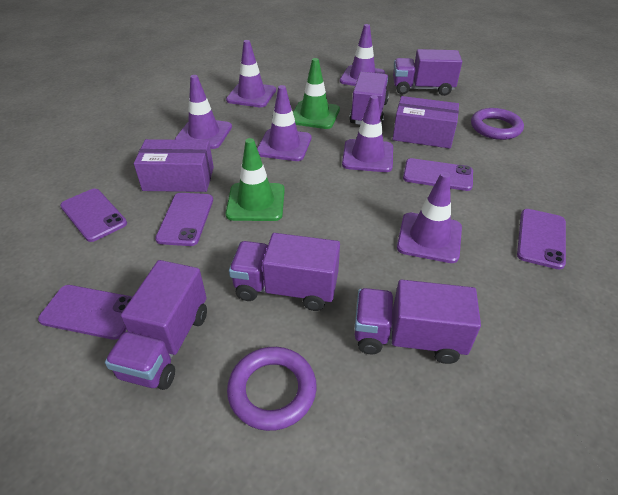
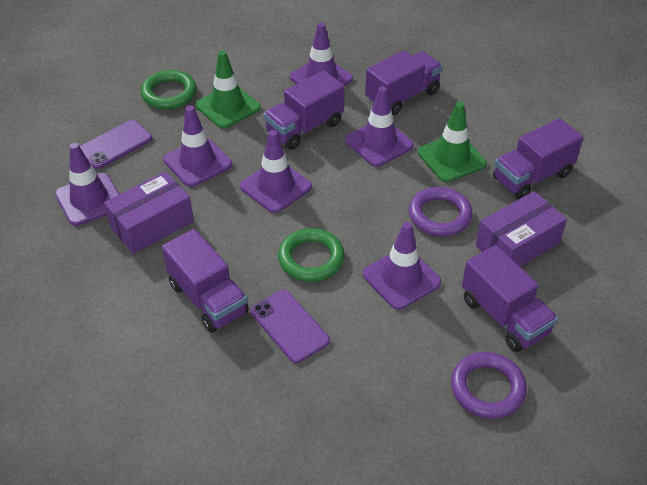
green ring: none = 0 -> [141,70,197,109] [278,228,345,282] = 2
purple phone: [38,285,132,340] [60,189,127,242] [155,193,213,246] [403,158,473,191] [517,209,566,270] = 5 -> [80,120,152,169] [251,290,330,363] = 2

